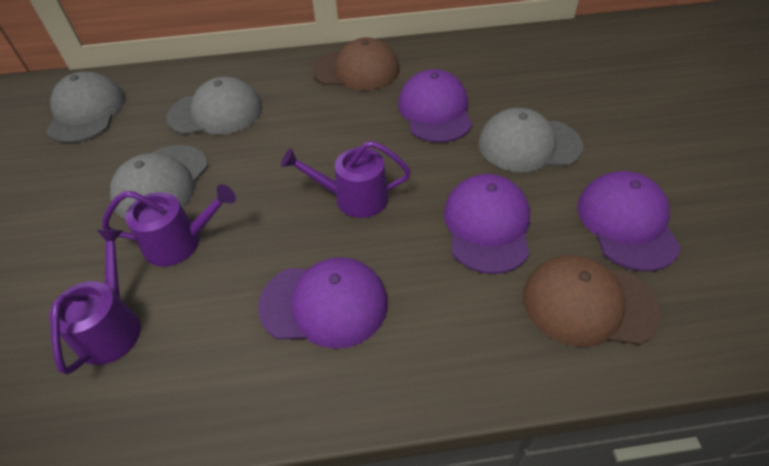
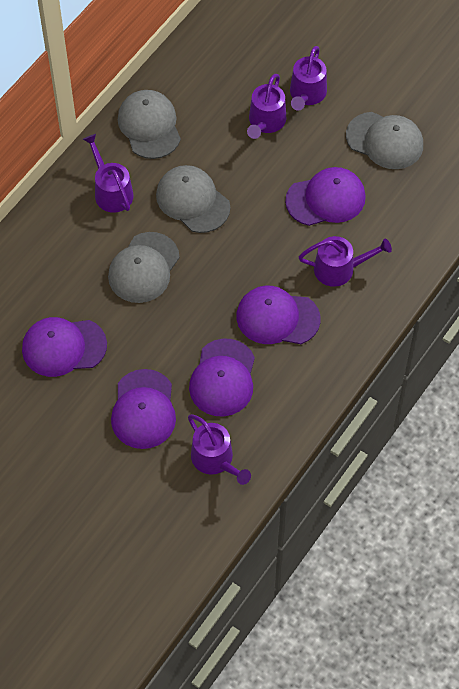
brown cap: [312,37,399,91] [523,255,661,347] = 2 -> none = 0
purple cap: [258,257,388,349] [398,69,472,143] [444,174,530,274] [577,171,681,271] = 4 -> [22,317,107,377] [111,369,176,449] [189,338,255,417] [236,286,320,344] [285,167,366,226] = 5
purple watering can: [49,230,141,375] [102,184,236,267] [281,141,411,218] = 3 -> [83,134,134,213] [188,414,251,485] [247,74,286,139] [290,46,327,111] [299,236,392,287] = 5

